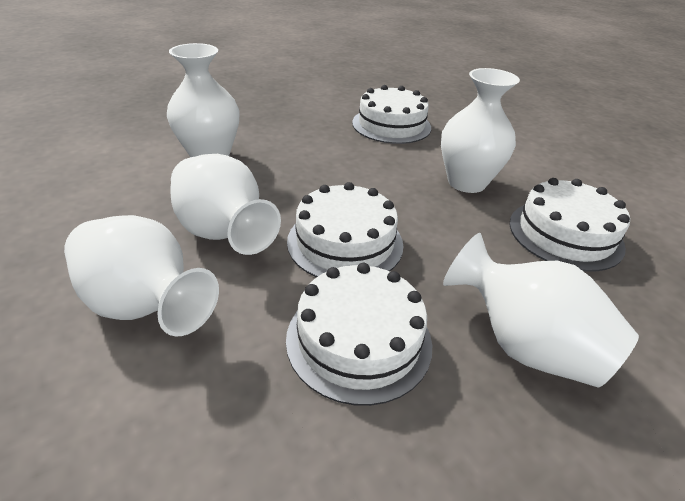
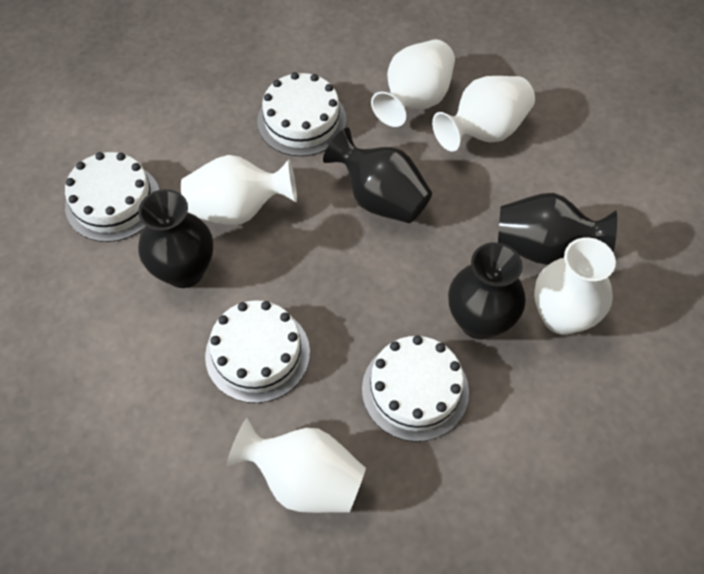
black vase: none = 0 -> [138,189,213,288] [323,127,432,223] [448,242,526,340] [498,193,617,265] = 4

